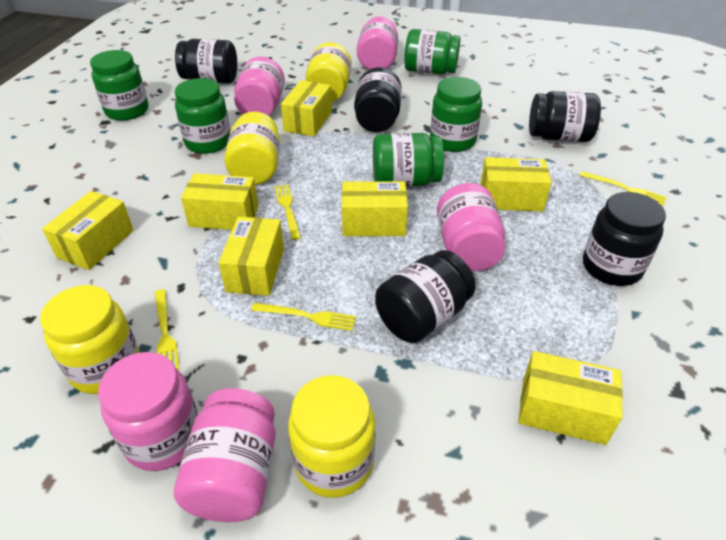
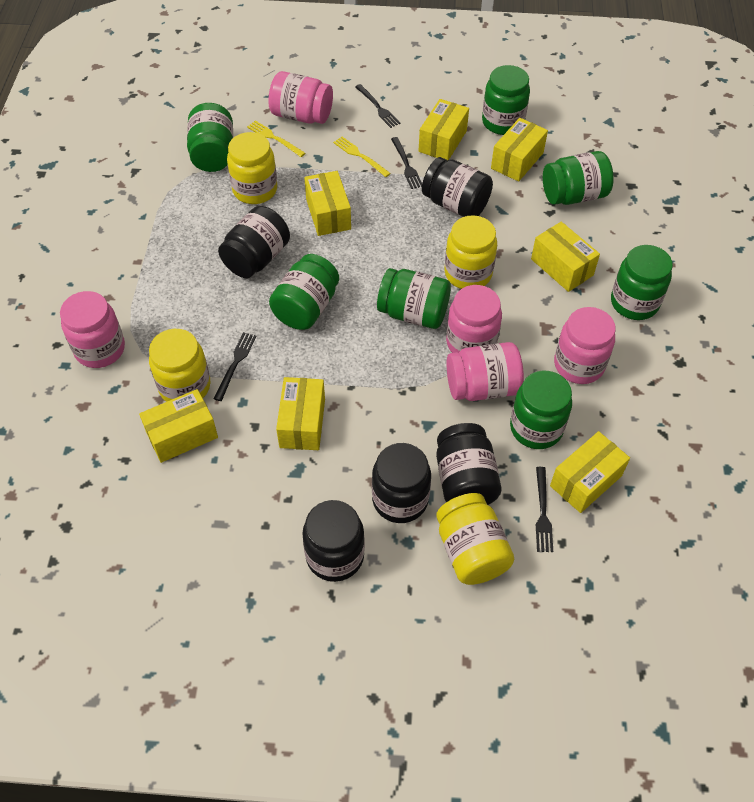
black fork: none = 0 -> [214,332,256,401] [355,84,400,128] [391,137,422,189] [536,467,553,552] = 4
green jar: [90,50,149,121] [175,78,230,154] [373,133,444,187] [404,29,460,74] [430,77,482,152] = 5 -> [187,103,233,172] [269,254,339,330] [377,268,451,329] [482,65,530,135] [510,371,572,449] [543,151,614,205] [611,245,673,320] = 7
yellow fork: [155,289,180,370] [251,303,356,331] [274,184,301,240] [580,171,667,206] = 4 -> [247,121,306,157] [333,137,391,177] = 2

